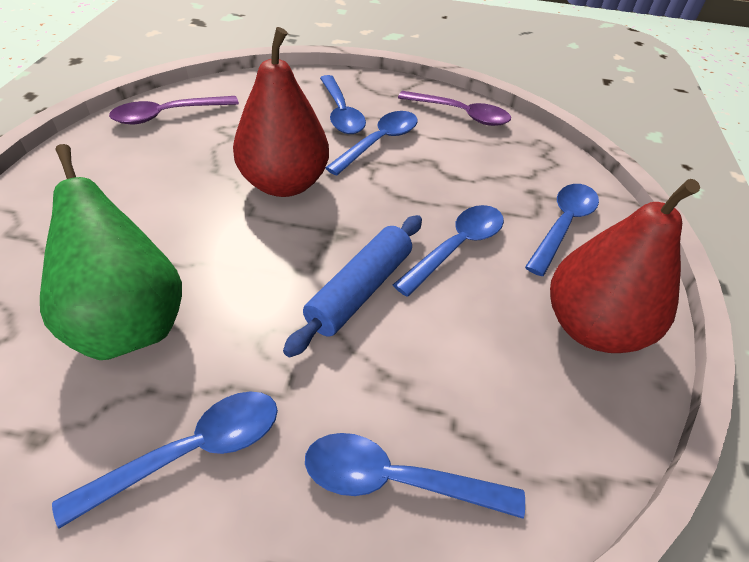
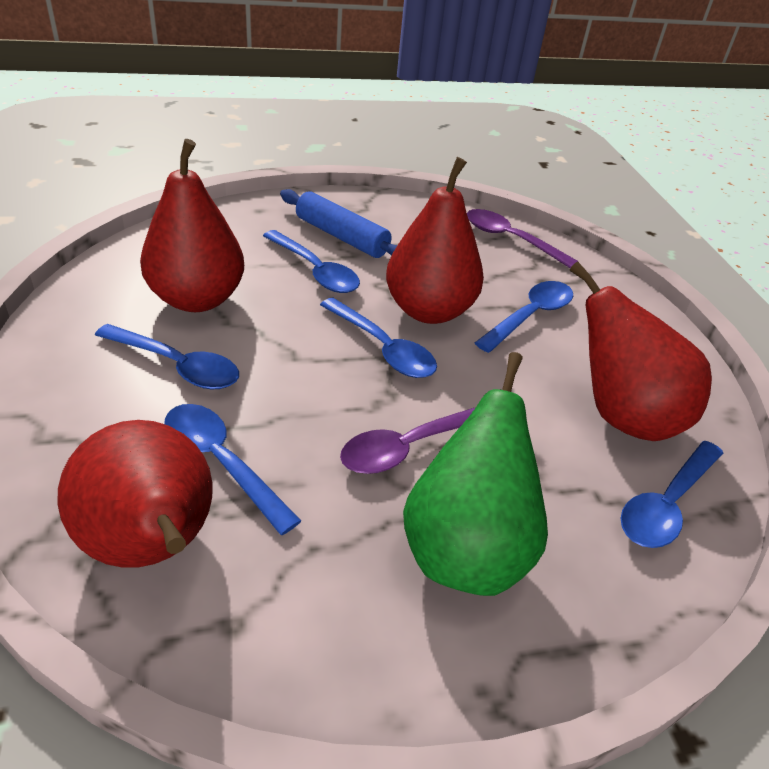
red pear: [233,27,329,197] [550,179,700,353] = 2 -> [58,420,213,568] [140,139,244,312] [386,157,484,324] [570,262,712,441] = 4

